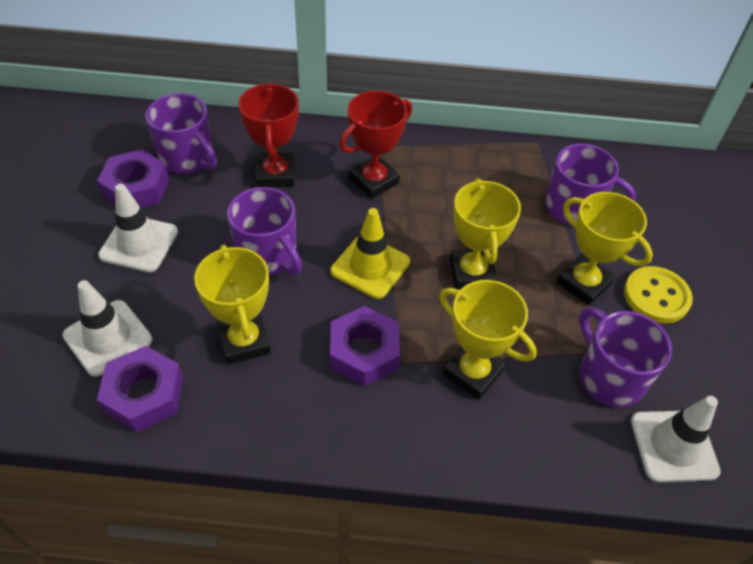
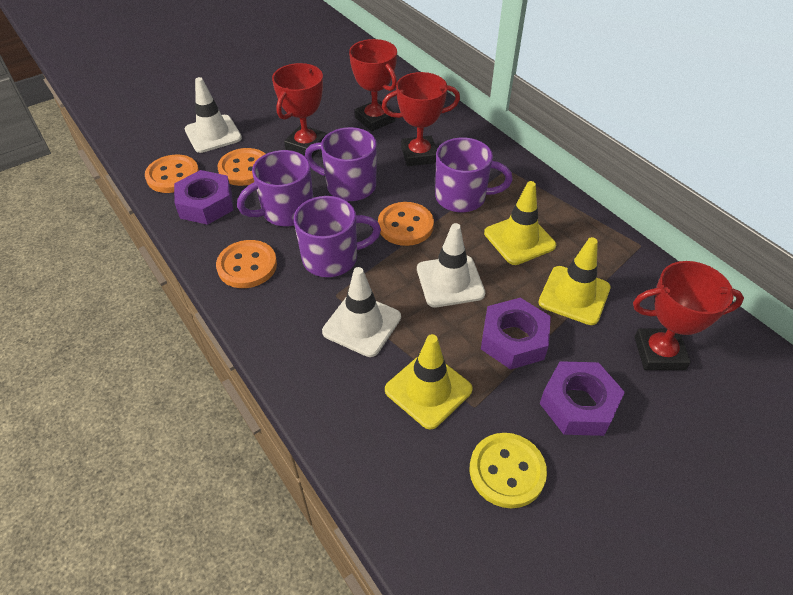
orange button: none = 0 -> [145,155,199,193] [216,240,277,288] [217,148,265,186] [378,202,434,246] = 4
red trophy: [238,83,299,187] [339,91,412,199] = 2 -> [272,63,327,157] [349,39,397,131] [382,72,460,166] [633,261,744,370] = 4
yellow traffic cone: [331,208,410,299] = 1 -> [385,334,473,430] [484,181,556,265] [538,237,611,325] = 3
yellow trophy: [194,245,271,364] [439,280,537,400] [449,178,521,289] [556,192,653,306] = 4 -> none = 0

